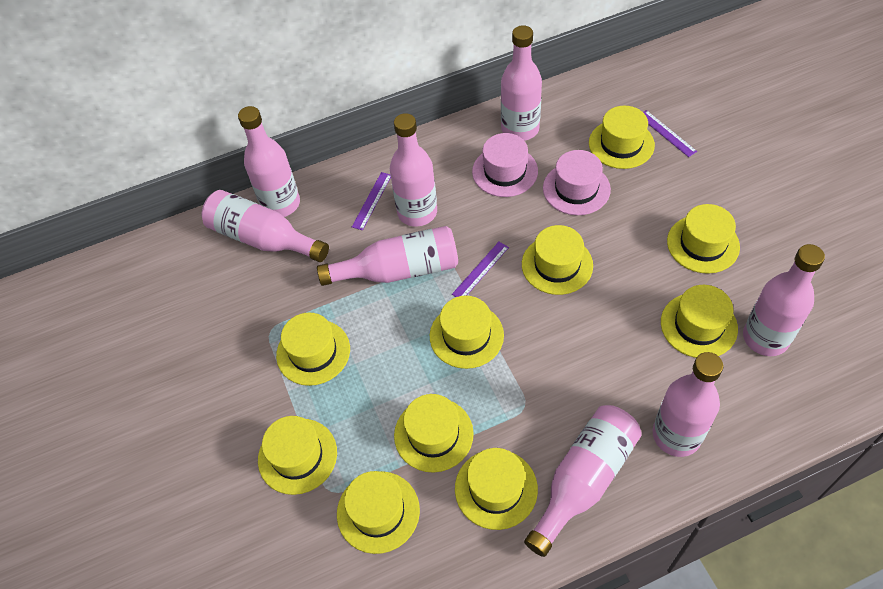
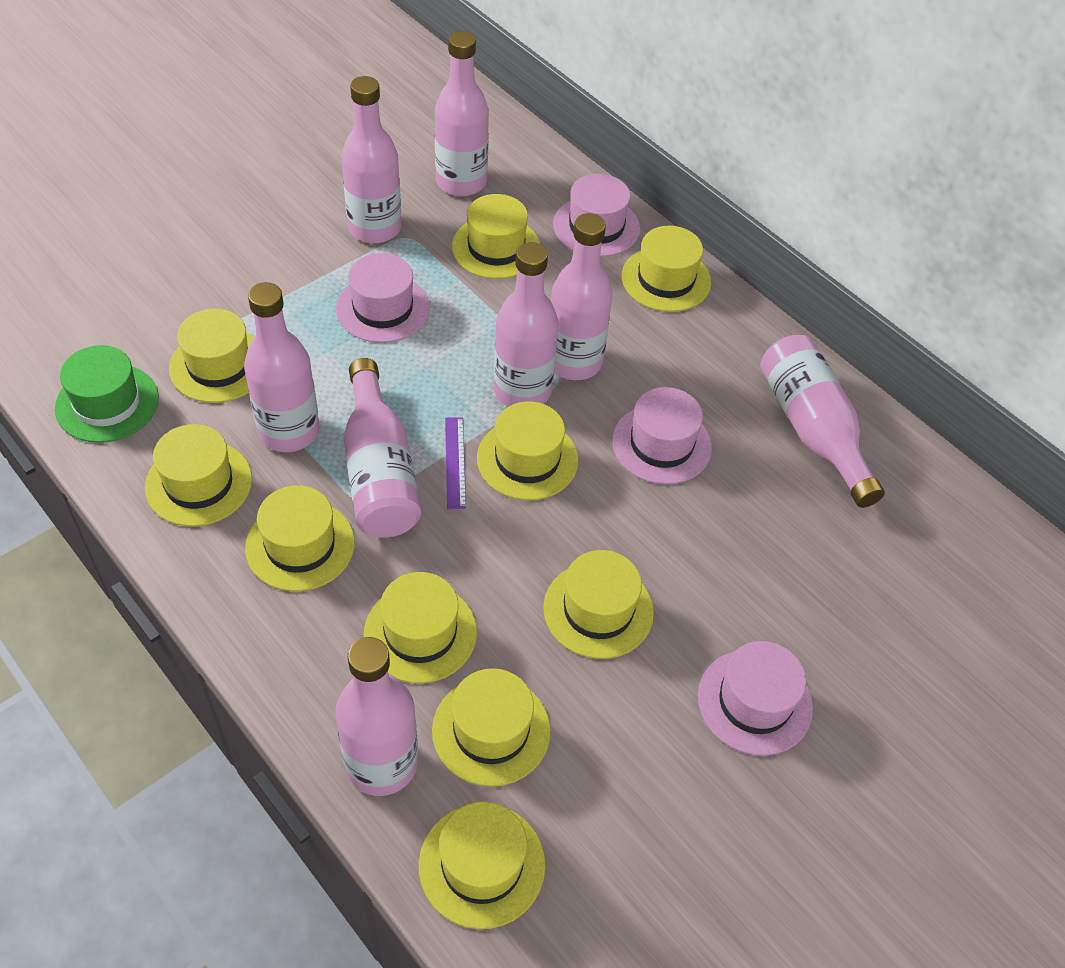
green hat: none = 0 -> [55,345,159,443] = 1
pink hat: [472,133,538,197] [543,150,611,215] = 2 -> [336,253,430,343] [553,174,640,257] [612,387,712,484] [698,641,813,756] = 4
purple ruler: [352,172,391,230] [452,242,509,297] [643,110,697,157] = 3 -> [445,417,466,509] = 1

